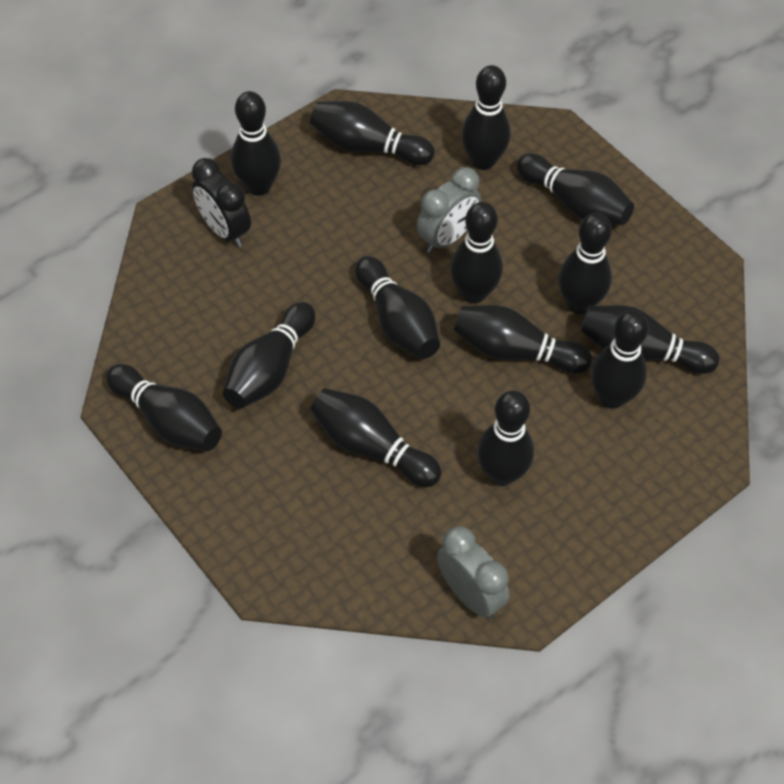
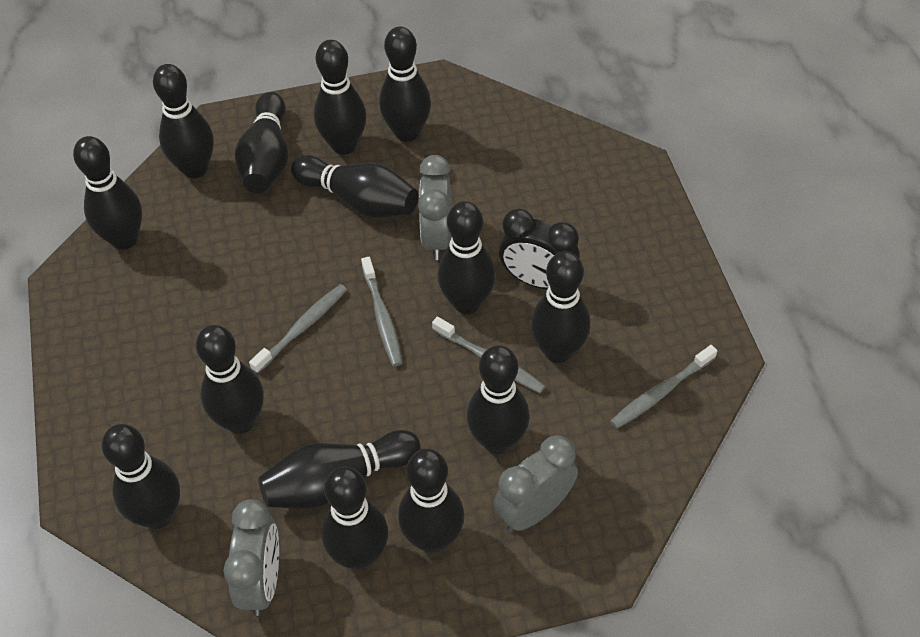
grey clock: [417,167,481,253] [437,526,510,619] = 2 -> [223,499,279,616] [418,155,451,260] [494,435,578,532] = 3
grey toothbrush: none = 0 -> [249,284,347,374] [361,257,402,366] [432,317,545,393] [610,345,717,429] = 4

